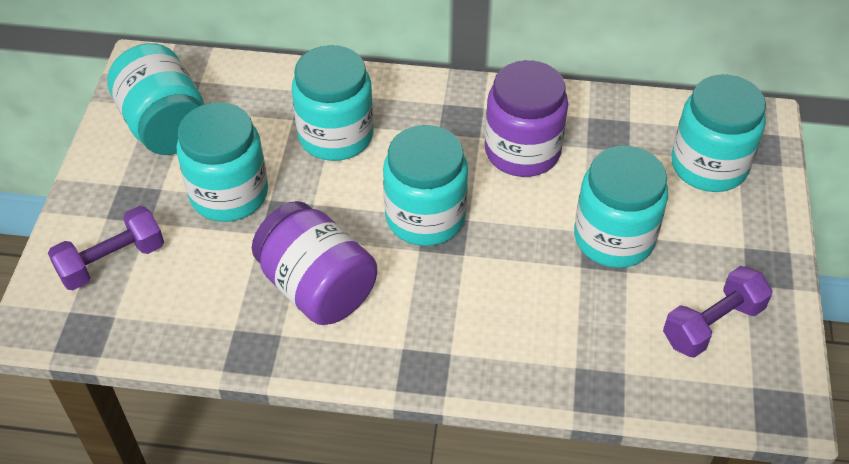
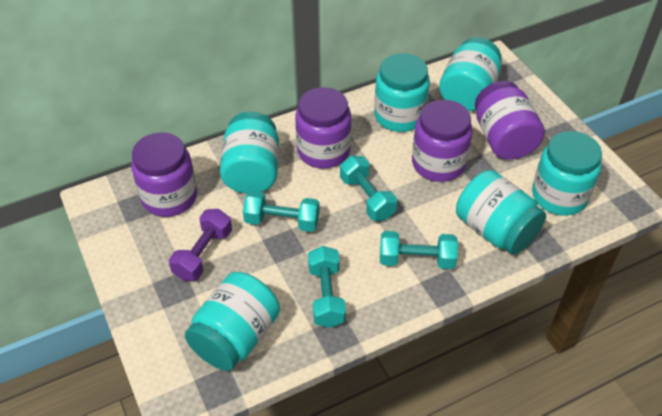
purple dumbbell: [48,206,164,290] [663,266,773,358] = 2 -> [169,209,232,281] = 1
purple jar: [252,201,377,325] [485,60,568,177] = 2 -> [131,132,197,217] [295,87,351,169] [412,100,472,182] [475,81,545,160] = 4
turquoise dumbbell: none = 0 -> [243,191,320,232] [308,246,346,328] [340,156,397,221] [380,231,458,269] = 4

